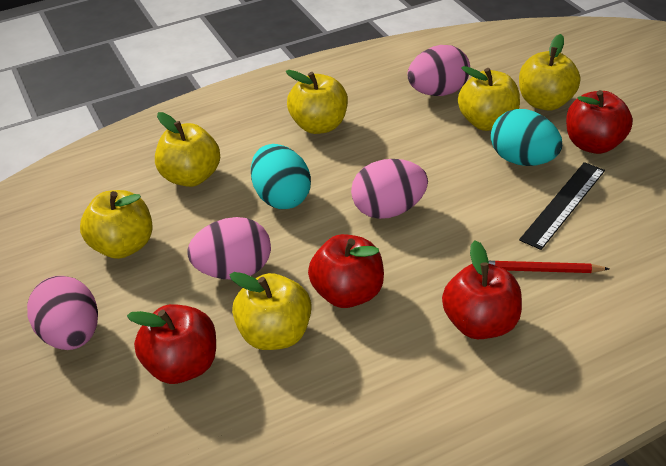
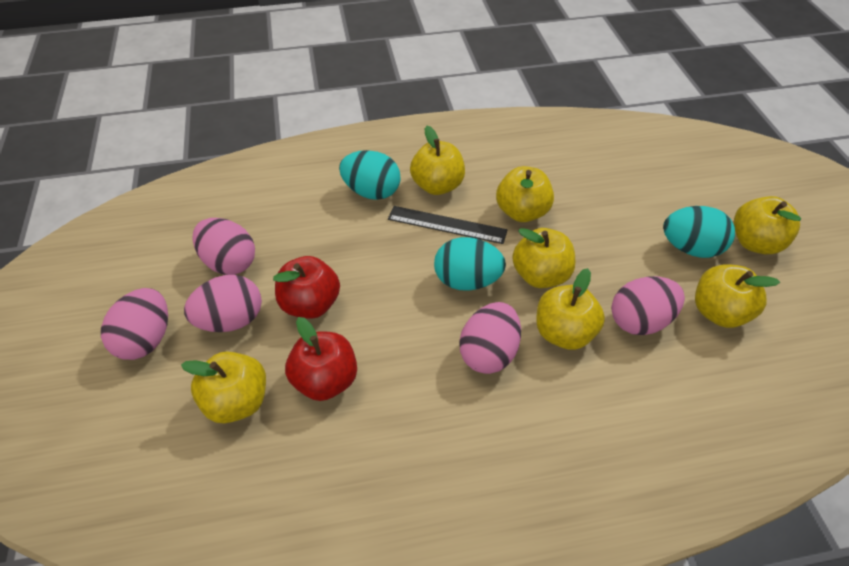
pink egg: [27,276,98,350] [187,217,271,279] [351,159,428,219] [408,45,470,96] = 4 -> [101,288,168,360] [184,275,262,332] [193,218,255,275] [459,302,521,374] [611,276,685,335] = 5
red apple: [127,304,216,384] [308,234,384,308] [442,240,522,339] [566,90,633,154] = 4 -> [273,256,340,319] [285,317,357,401] = 2
red pencil: [489,261,609,273] = 1 -> none = 0
turquoise egg: [251,144,311,209] [491,109,562,166] = 2 -> [339,150,401,200] [434,237,506,291] [663,206,735,258] = 3
yellow apple: [80,190,153,259] [155,112,220,187] [229,272,312,350] [286,70,348,134] [458,66,520,131] [519,34,580,111] = 6 -> [181,351,266,424] [410,126,465,195] [496,166,554,222] [512,228,575,288] [536,268,605,350] [695,264,780,328] [734,196,801,254] = 7

